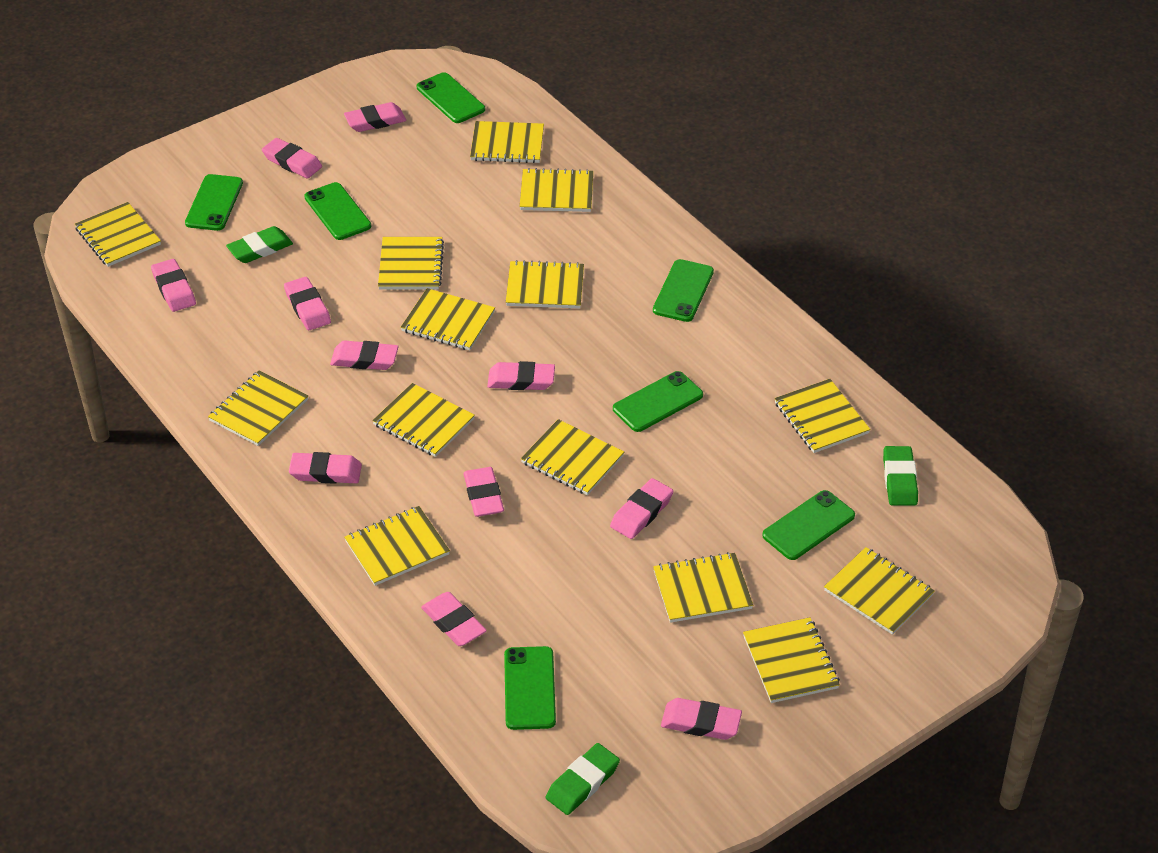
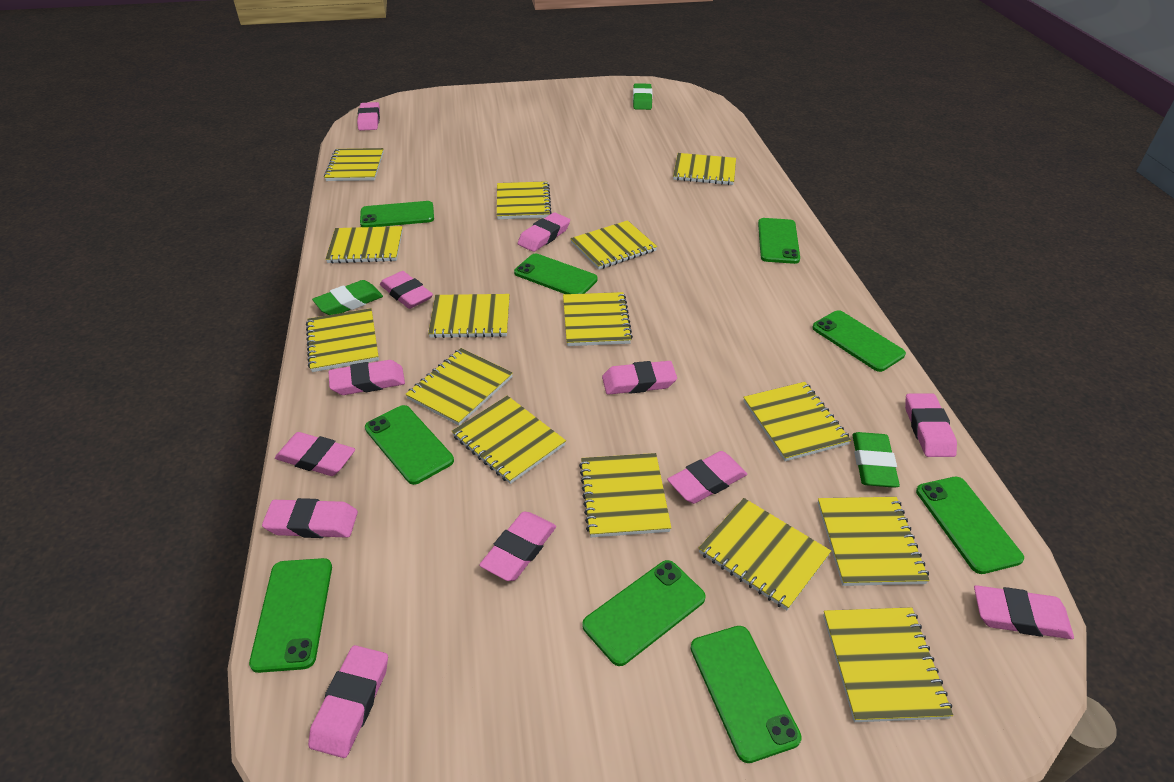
green phone: [185,174,243,231] [304,182,371,240] [417,72,485,123] [504,646,556,730] [613,371,703,432] [653,259,714,322] [762,490,855,560] = 7 -> [249,558,332,673] [360,201,434,227] [365,405,454,485] [514,254,598,294] [582,560,706,666] [691,626,802,763] [758,218,800,264] [812,310,906,372] [916,477,1024,574] = 9
pink eraser: [151,259,196,312] [262,138,322,179] [284,277,331,330] [289,452,362,484] [330,341,398,370] [344,102,406,132] [421,592,487,646] [463,467,504,517] [487,361,555,390] [610,478,673,539] [661,698,742,740] = 11 -> [262,498,358,538] [275,432,355,476] [308,645,388,758] [328,360,405,395] [357,102,380,131] [380,271,433,309] [479,512,556,581] [518,212,570,252] [602,361,677,395] [667,451,747,504] [905,393,957,457] [974,585,1074,639] = 12
yellow notebook: [75,202,161,267] [208,370,308,446] [344,506,450,586] [372,383,475,457] [378,237,444,290] [401,288,495,350] [470,121,544,163] [506,260,584,309] [519,168,593,212] [521,419,624,495] [653,552,753,623] [743,617,840,703] [774,379,870,453] [824,547,935,635] = 14 -> [306,308,379,372] [324,148,384,181] [326,226,403,263] [405,348,513,426] [428,294,510,338] [452,396,566,484] [497,181,552,219] [563,292,633,346] [570,220,657,270] [579,453,671,537] [673,153,736,185] [698,498,831,610] [743,382,851,461] [818,497,930,586] [823,607,953,722] = 15

